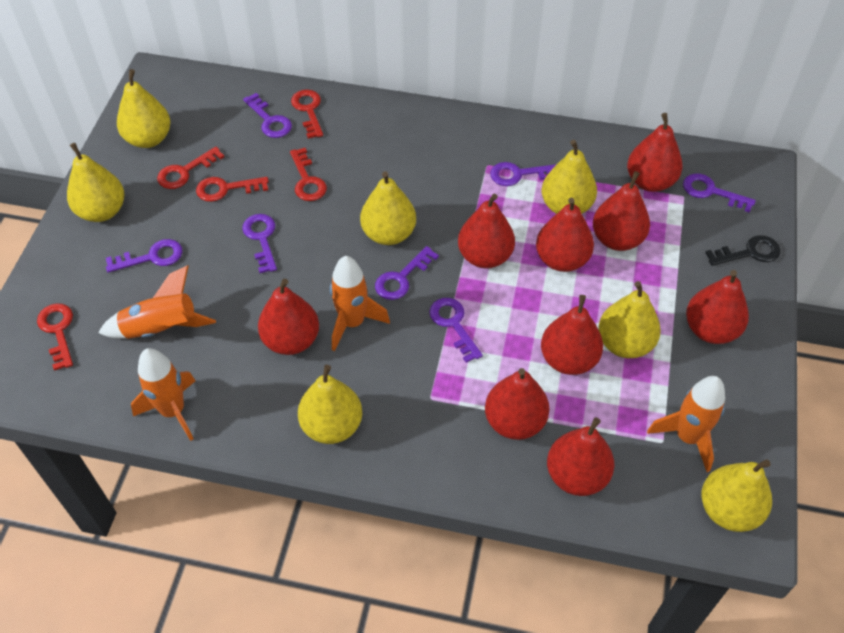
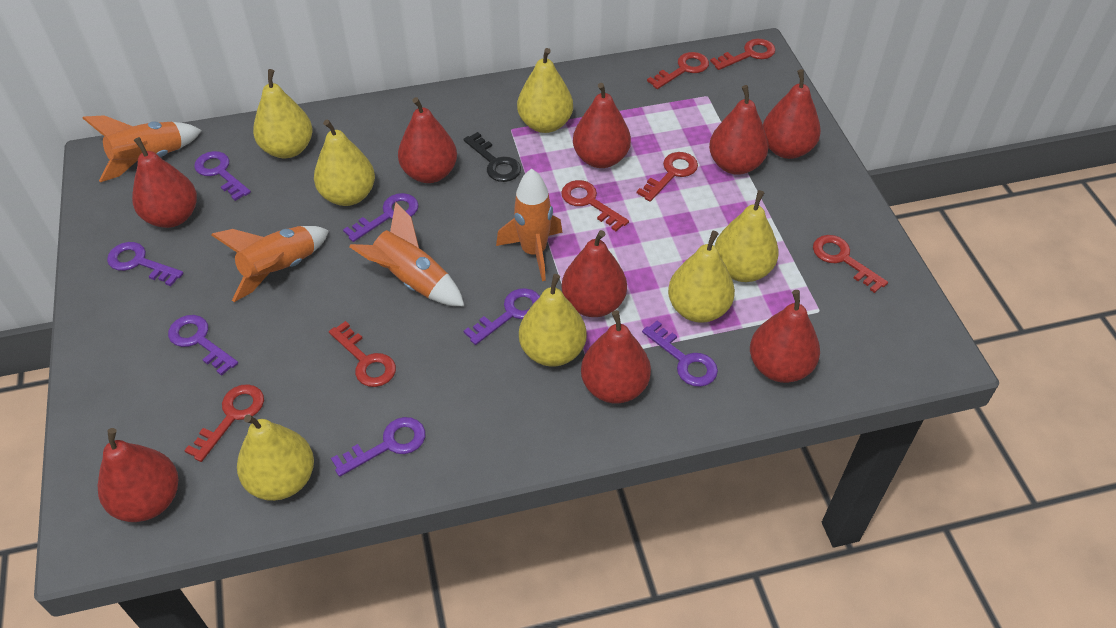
red key: [37,303,73,371] [157,147,224,189] [196,177,269,202] [290,148,327,201] [291,89,323,139] = 5 -> [184,384,264,462] [329,321,396,387] [561,180,629,231] [637,152,698,202] [647,52,709,89] [710,39,775,70] [813,235,888,293] = 7

